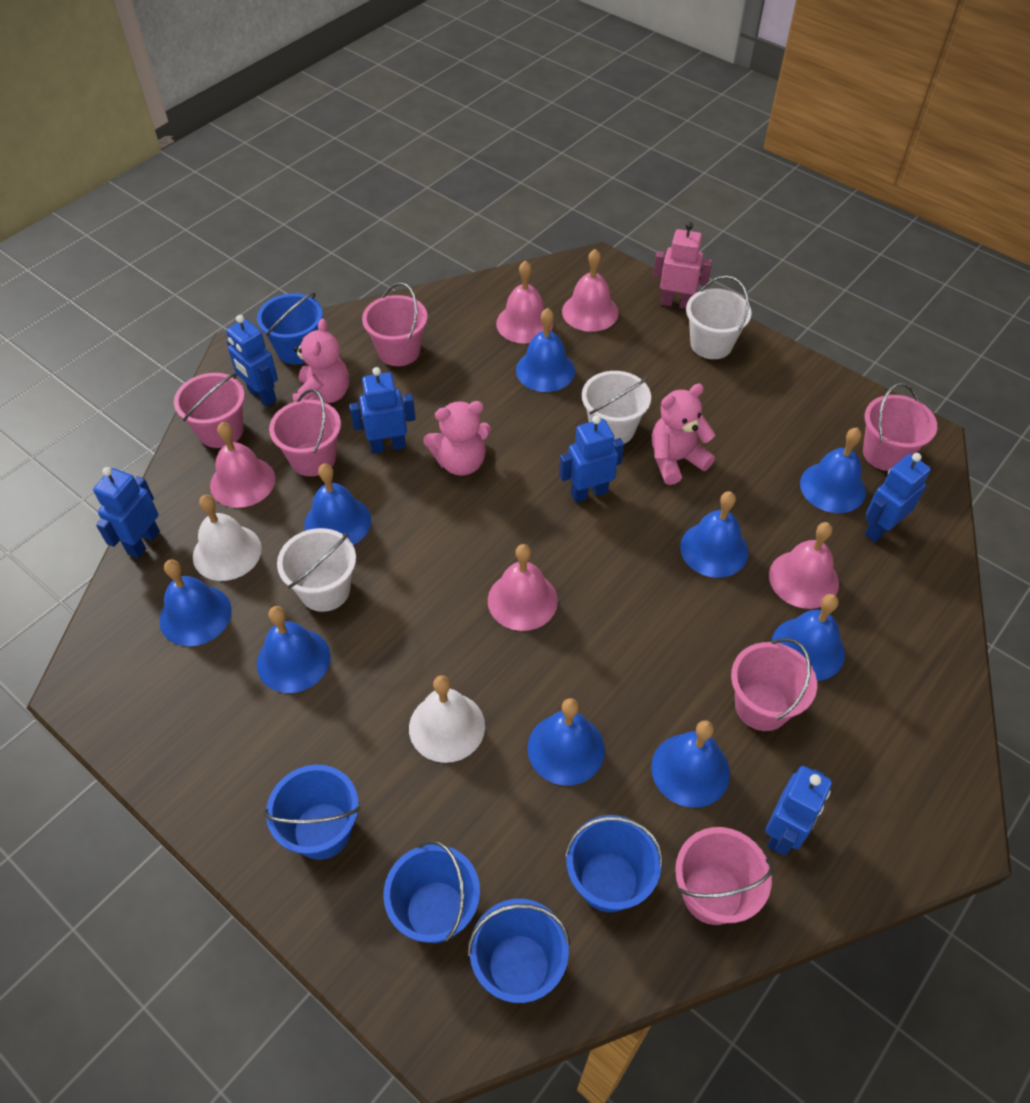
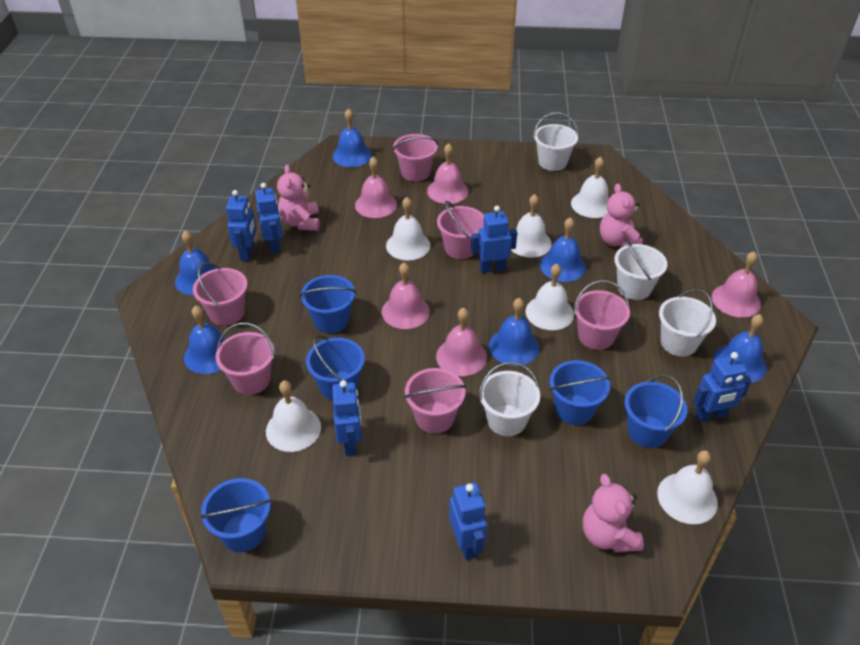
blue bell: [159,560,232,646] [257,606,330,693] [304,464,371,545] [516,308,575,392] [528,698,605,786] [651,720,730,808] [680,491,748,578] [772,594,845,681] [800,428,866,513] = 9 -> [175,230,218,295] [184,305,226,374] [333,108,372,167] [489,298,539,366] [540,217,586,282] [714,314,767,383] = 6
pink robot: [653,222,713,309] = 1 -> none = 0
white bell: [193,495,262,581] [409,675,485,763] = 2 -> [266,381,321,452] [386,197,430,260] [511,194,552,258] [526,264,574,330] [571,157,609,218] [657,450,718,524] = 6
white bucket: [277,528,356,612] [582,371,651,444] [686,276,751,359] = 3 -> [479,362,540,436] [533,112,579,171] [614,238,668,300] [659,289,716,356] = 4

